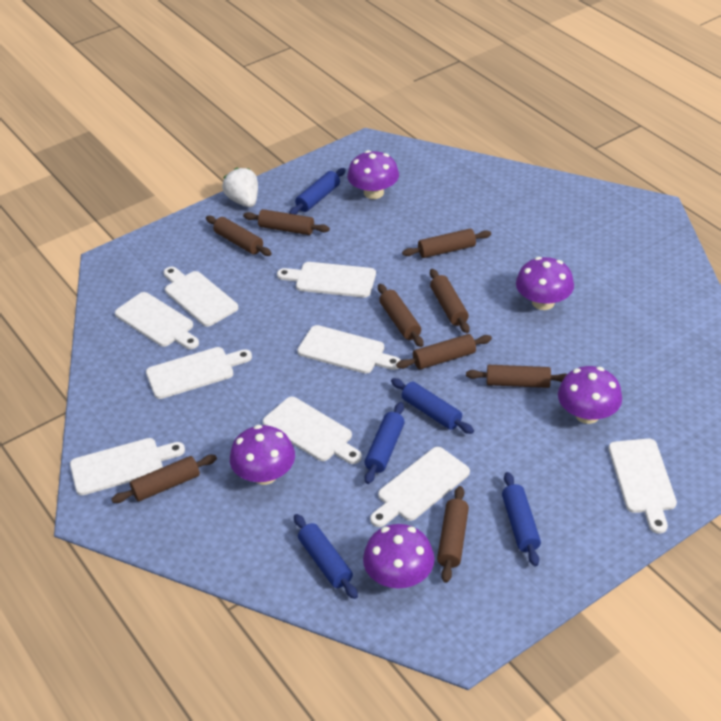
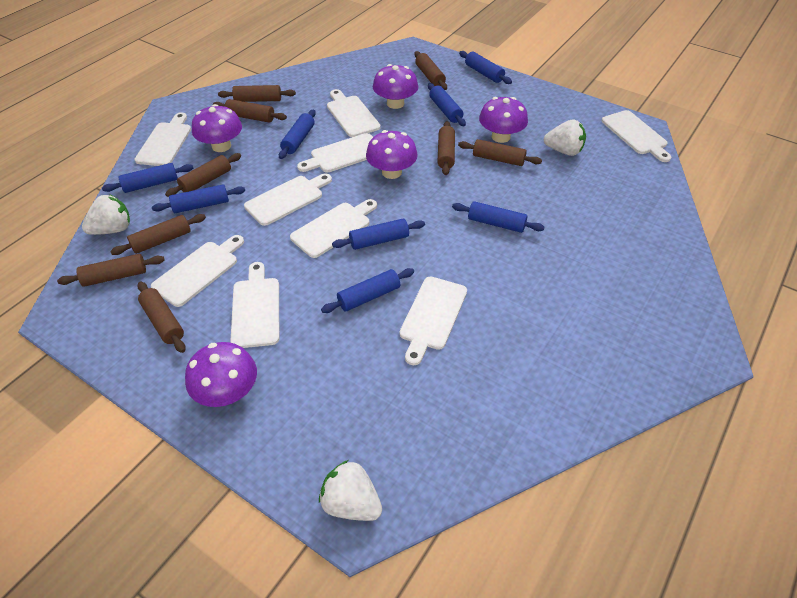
blue rolling pin: [289,168,346,215] [294,514,358,599] [365,402,405,484] [391,378,474,434] [502,472,541,566] = 5 -> [102,163,193,193] [152,184,245,213] [279,110,316,159] [321,268,414,313] [332,219,425,250] [428,83,466,126] [452,201,544,233] [459,51,512,84] = 8
white strawberry: [222,168,258,207] = 1 -> [82,194,130,235] [319,460,382,521] [544,119,586,156] = 3

